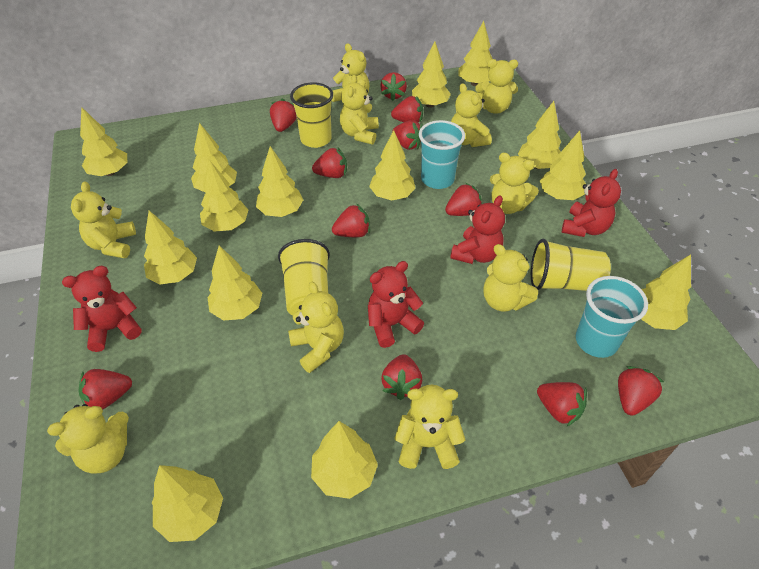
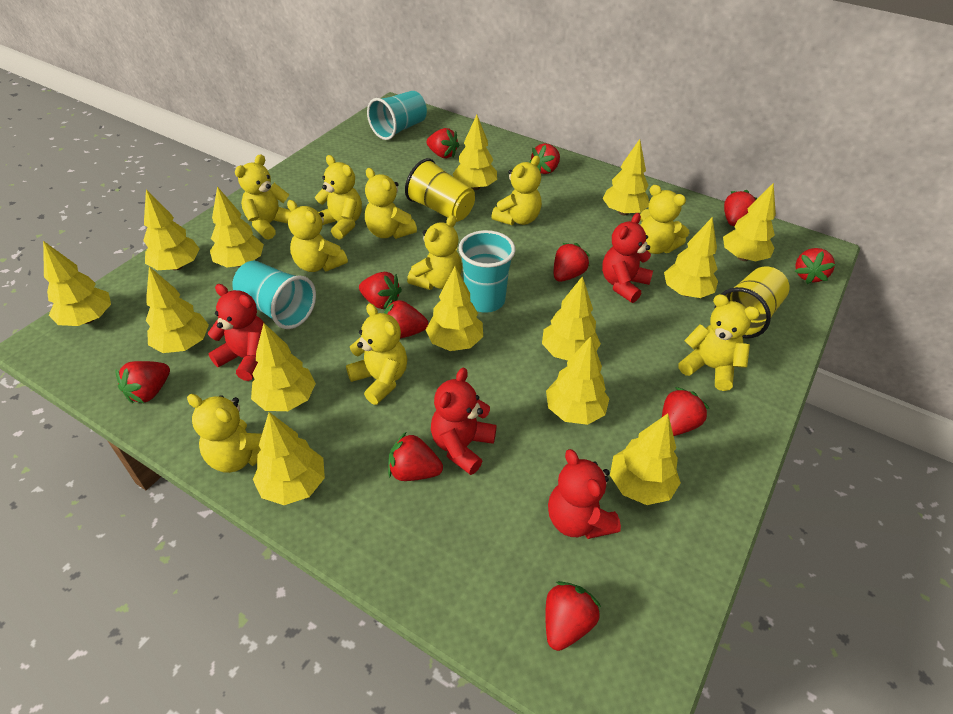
turquoise cup: [419,120,465,189] [576,276,648,358] = 2 -> [232,261,316,329] [367,91,427,140] [459,230,515,313] = 3
yellow cup: [278,239,330,316] [290,82,333,148] [531,239,611,291] = 3 -> [405,158,475,222] [714,266,790,339] = 2

